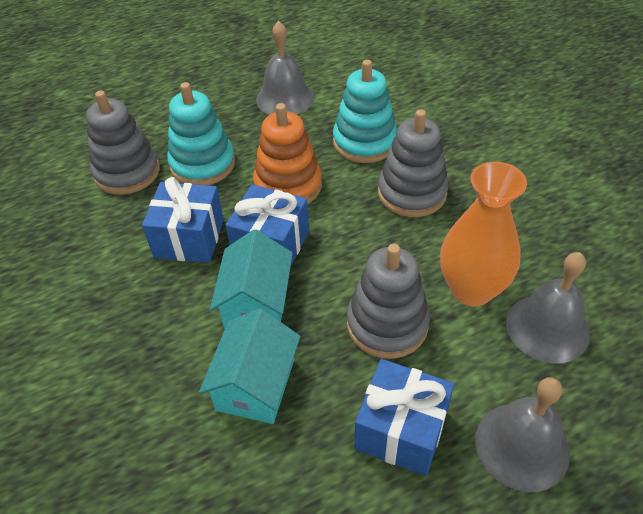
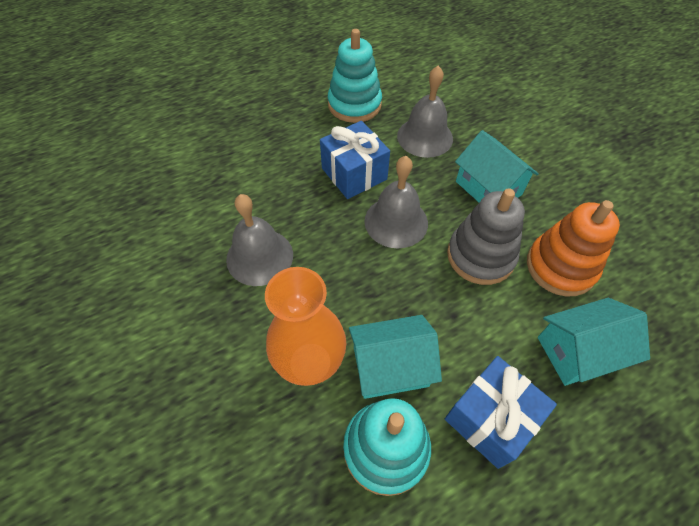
blue gift: [142,177,224,263] [226,184,309,265] [354,359,454,476] = 3 -> [320,121,390,199] [445,356,557,469] = 2
grey stacking toy: [86,91,160,195] [347,244,430,359] [378,109,449,217] = 3 -> [447,188,525,285] = 1
turquoise house: [199,308,300,424] [210,229,293,329] = 2 -> [349,315,442,399] [455,130,539,203] [538,298,650,386] = 3

